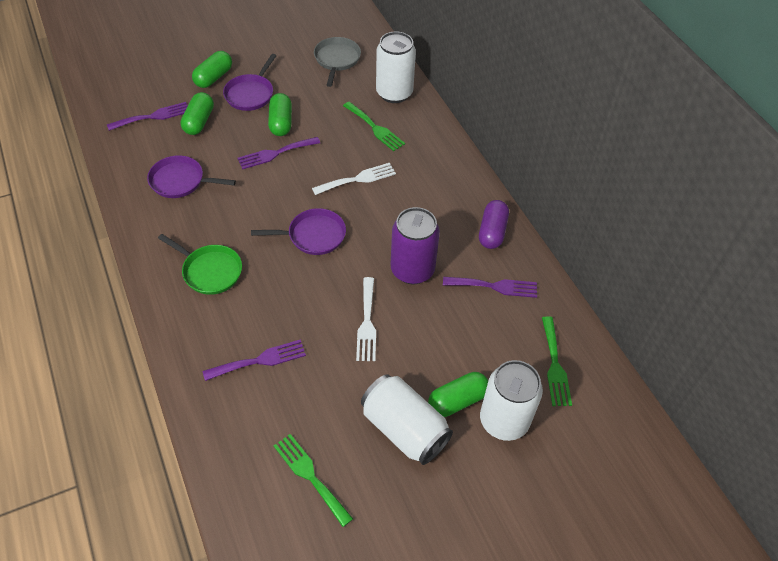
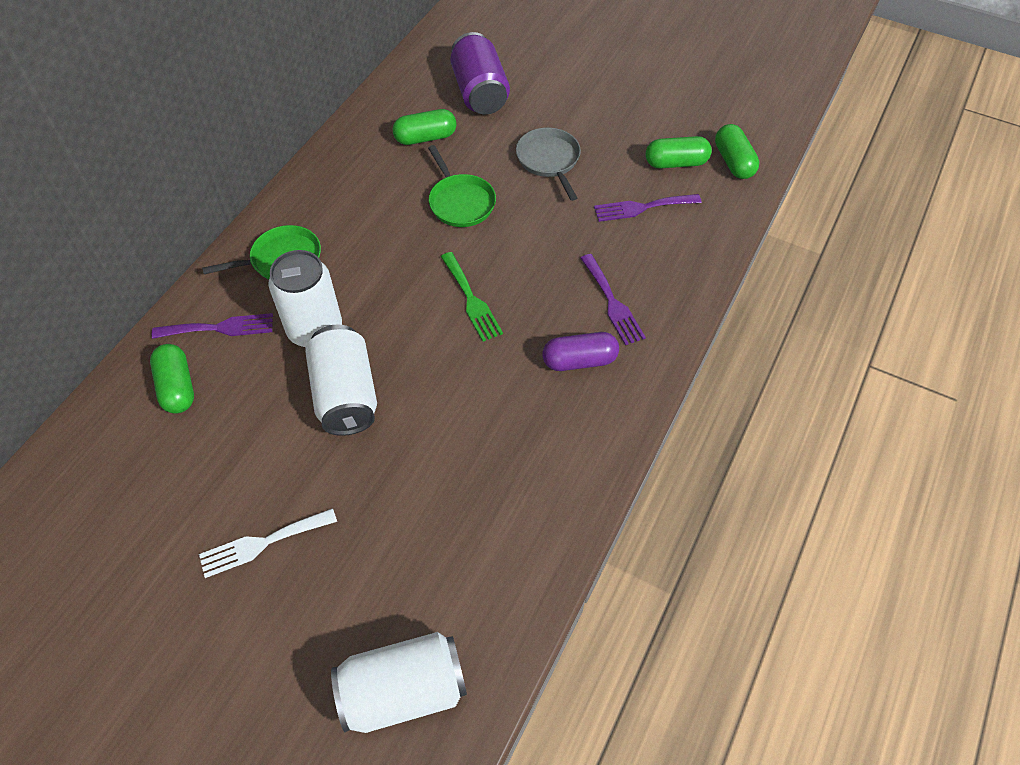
green fork: [274,434,353,527] [343,102,405,151] [542,316,572,406] = 3 -> [441,252,503,341] = 1
green pan: [158,234,242,295] = 1 -> [202,225,321,280] [428,145,496,227] = 2
purple fork: [107,102,188,131] [203,339,306,381] [238,137,320,169] [443,277,537,298] = 4 -> [152,313,273,339] [580,254,646,345] [594,194,702,222] = 3
purple pan: [147,155,236,198] [223,54,276,111] [251,208,346,255] = 3 -> none = 0
white fork: [312,163,396,195] [356,277,376,361] = 2 -> [199,508,337,578] = 1

